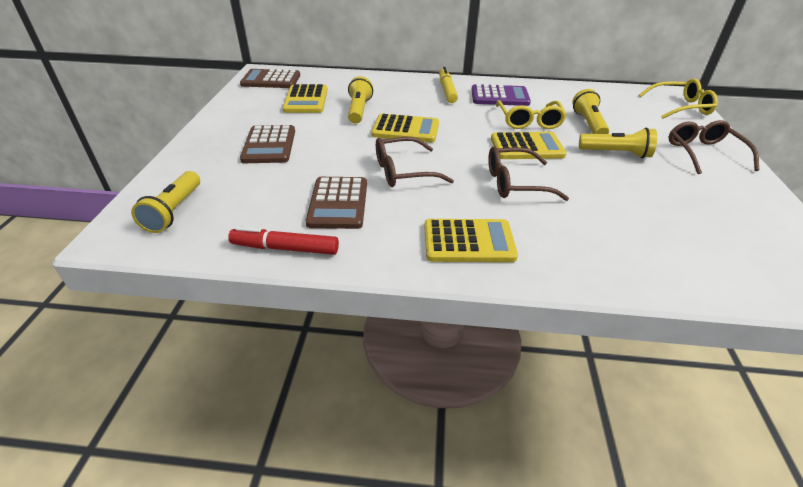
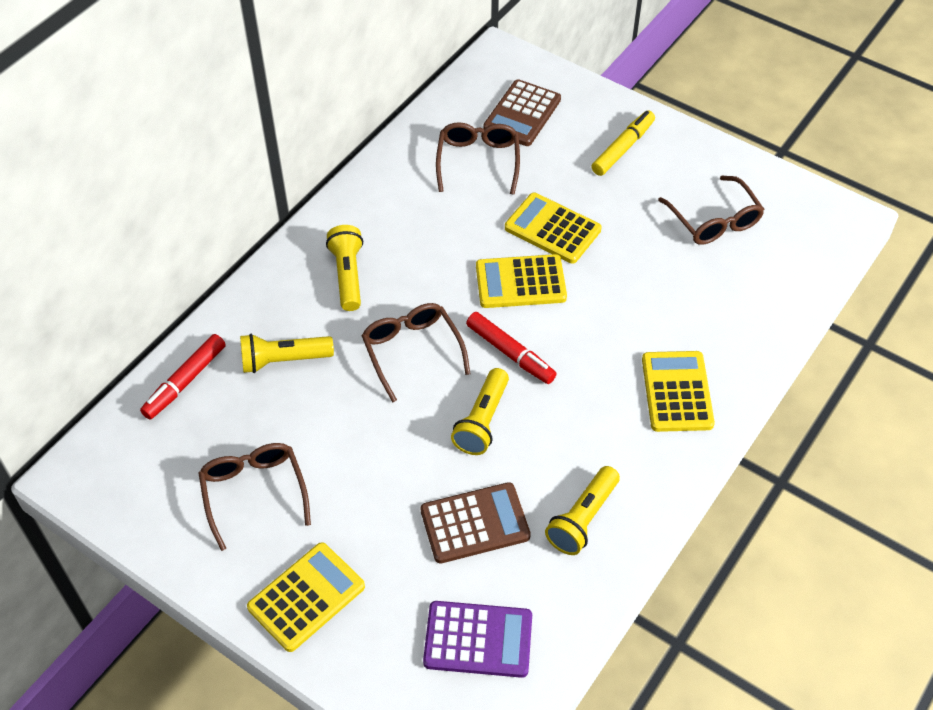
brown calculator: [240,69,300,88] [240,125,295,163] [306,177,367,229] = 3 -> [420,482,531,563] [483,79,561,146] = 2
brown glasses: [376,137,454,187] [488,146,569,201] [668,120,760,174] = 3 -> [198,443,311,551] [362,303,471,402] [436,122,520,195] [658,176,765,245] = 4
red marker: [228,227,339,255] = 1 -> [140,334,226,420] [466,312,556,384] = 2
yellow glasses: [496,100,567,129] [639,79,718,119] = 2 -> none = 0

